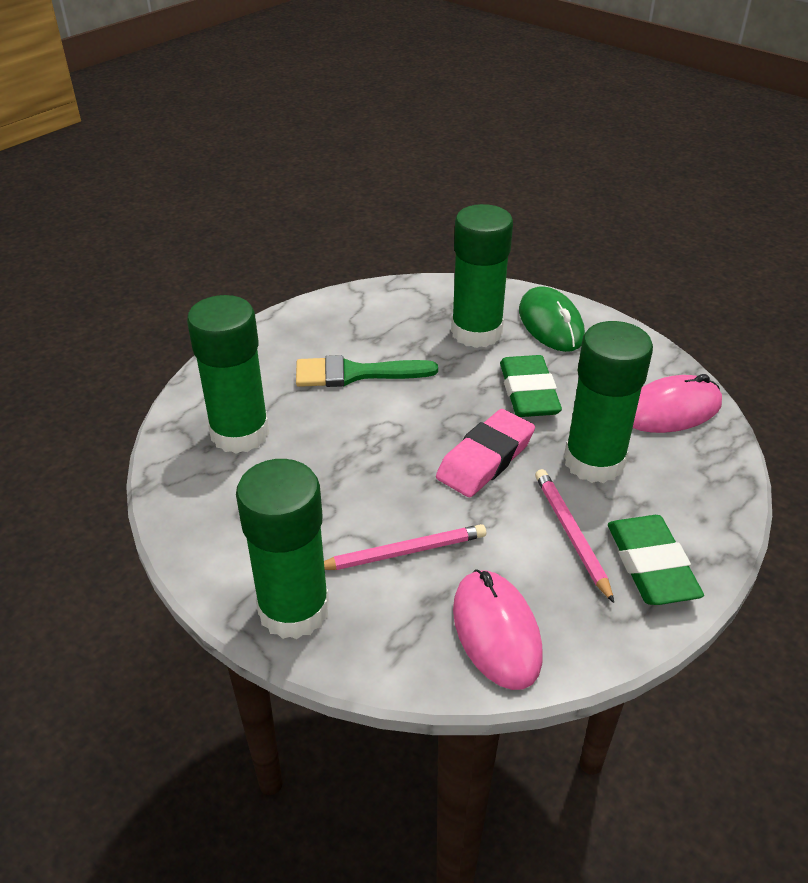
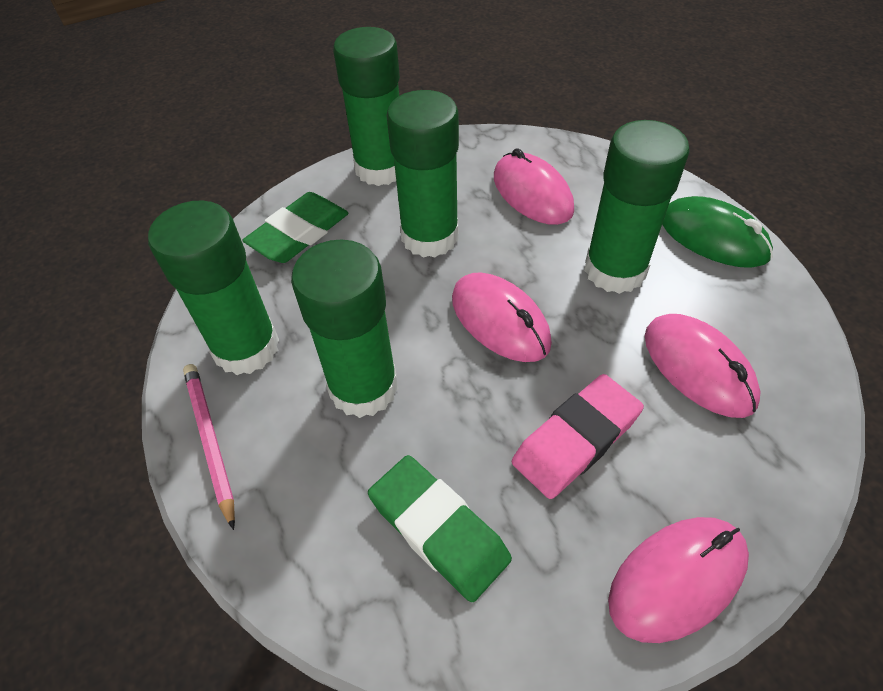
green brush: [296,355,438,387] = 1 -> none = 0
green glue stick: [187,295,270,454] [236,459,330,639] [451,204,513,348] [564,321,653,483] = 4 -> [148,200,279,375] [291,239,398,418] [333,27,400,186] [386,90,459,258] [584,120,690,294] = 5
pink mouse: [453,569,543,690] [633,374,722,433] = 2 -> [452,272,552,362] [494,148,574,225] [608,517,749,643] [645,314,761,418] = 4
pink pencil: [324,524,486,570] [535,469,614,603] = 2 -> [183,364,235,530] = 1

